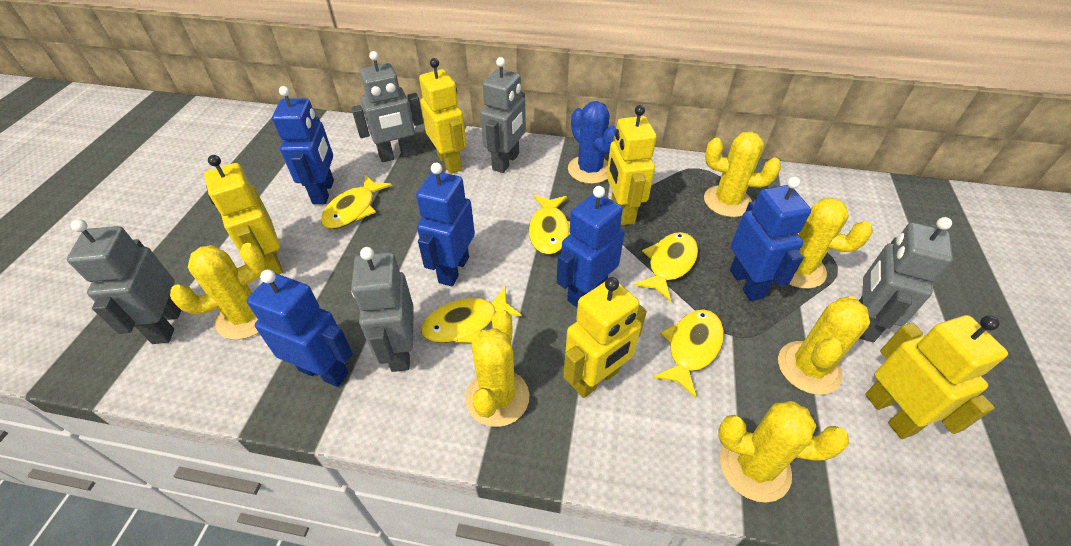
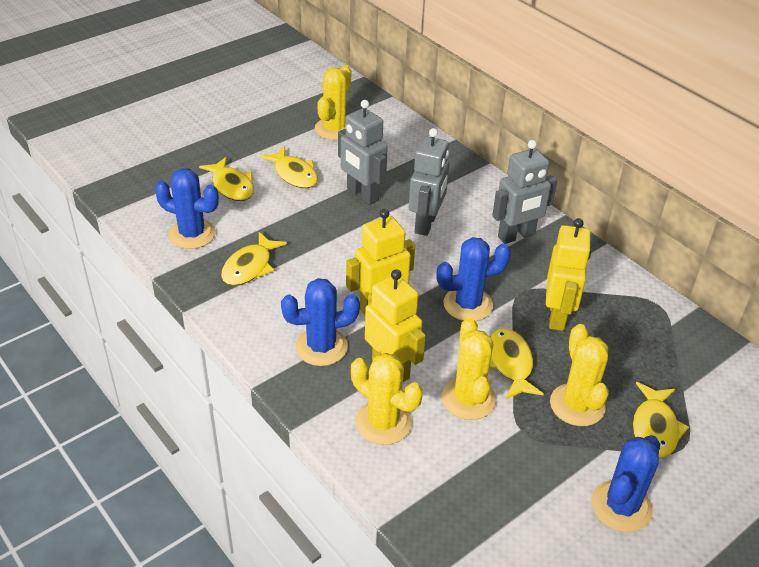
blue cactus: [568,101,616,184] = 1 -> [155,168,219,249] [281,278,360,366] [436,237,511,321] [591,435,660,532] = 4
blue robot: [247,269,353,387] [272,86,334,204] [416,163,475,286] [557,186,625,308] [730,177,811,301] = 5 -> none = 0
grey robot: [67,219,181,344] [351,51,423,163] [351,247,414,372] [480,57,526,173] [859,217,953,342] = 5 -> [338,100,388,205] [409,128,449,236] [492,140,557,244] = 3
yellow cactus: [170,243,265,340] [465,309,529,427] [704,132,781,217] [718,401,849,503] [778,296,870,395] [789,198,873,289] = 6 -> [315,65,351,140] [351,353,423,445] [441,317,497,420] [550,324,609,426] = 4
yellow robot: [204,155,283,274] [419,58,466,174] [563,277,647,398] [607,105,657,225] [865,315,1008,439] = 5 -> [346,209,415,316] [365,269,426,382] [546,218,591,331] = 3

